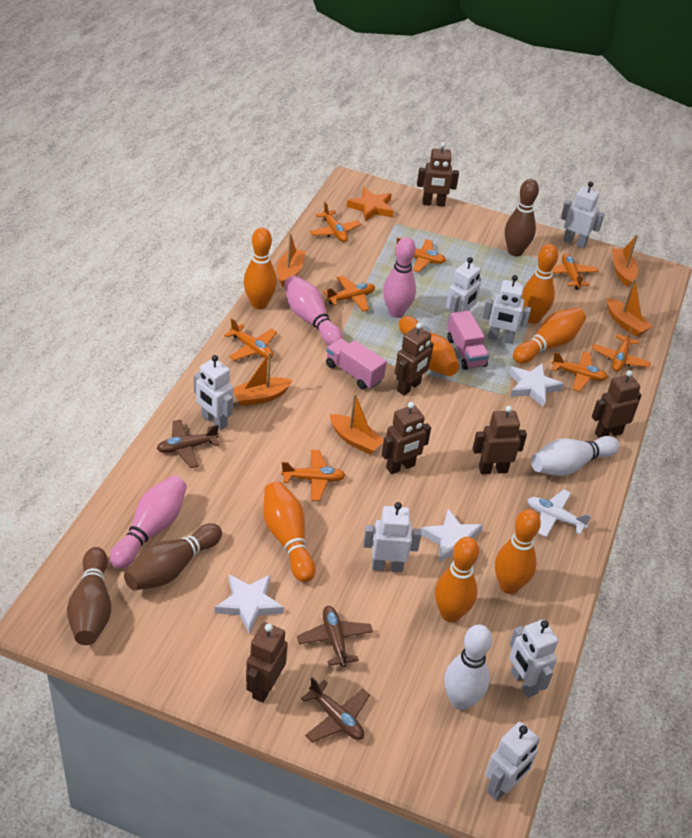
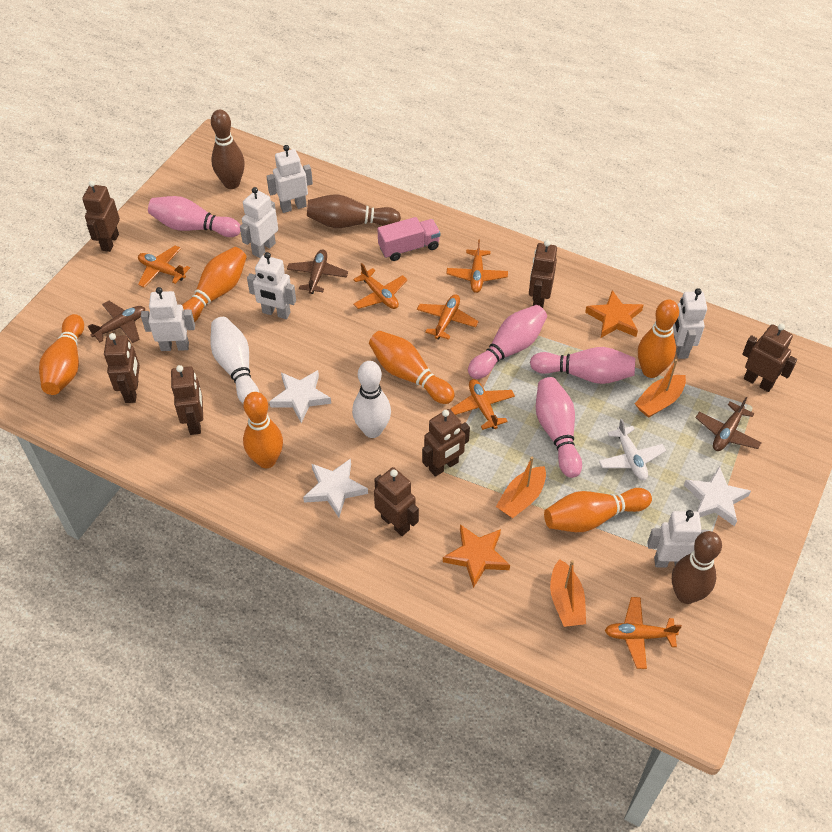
brown robot: [246,622,288,702] [382,402,431,474] [395,323,434,396] [417,142,459,207] [473,406,527,474] [592,370,642,438] = 6 -> [82,181,120,252] [104,333,140,403] [171,365,203,435] [374,467,419,536] [422,409,470,477] [529,240,557,308] [742,324,797,392] = 7
orange boat: [233,352,293,406] [276,233,306,287] [330,393,384,455] [607,278,653,337] [612,235,638,287] = 5 -> [496,457,546,518] [550,559,586,627] [635,359,686,418] = 3
orange bowling pin: [243,227,277,309] [263,481,315,582] [399,316,459,376] [435,537,479,622] [495,509,541,594] [513,308,586,364] [522,244,558,324] = 7 -> [39,314,84,395] [182,247,247,322] [243,392,283,468] [369,331,455,404] [544,488,652,532] [638,300,679,378] = 6
orange plane: [224,318,277,361] [281,450,346,501] [310,202,361,242] [324,276,375,312] [395,238,446,272] [551,351,608,392] [552,254,598,290] [592,327,651,372] = 8 -> [138,245,190,288] [353,263,407,309] [417,294,479,340] [446,240,508,293] [450,379,515,430] [604,597,682,669] = 6
orange star: [347,187,394,222] = 1 -> [443,524,510,588] [585,290,643,338] = 2
pink bowling pin: [110,476,187,569] [284,275,343,345] [383,237,416,318] = 3 -> [148,196,241,237] [468,305,547,379] [530,347,635,384] [536,377,582,478] = 4
pink truck: [326,338,387,389] [447,311,489,370] = 2 -> [377,217,441,261] = 1
white robot: [194,355,233,430] [363,502,421,572] [446,257,481,323] [482,275,531,344] [485,722,540,801] [510,619,558,698] [561,182,604,248] = 7 -> [141,287,195,351] [240,187,278,258] [247,252,296,319] [266,145,313,213] [647,510,710,568] [673,288,707,359] = 6

